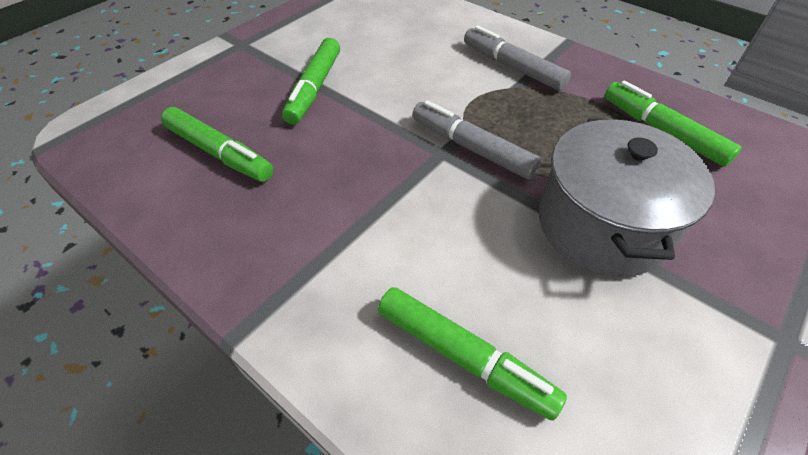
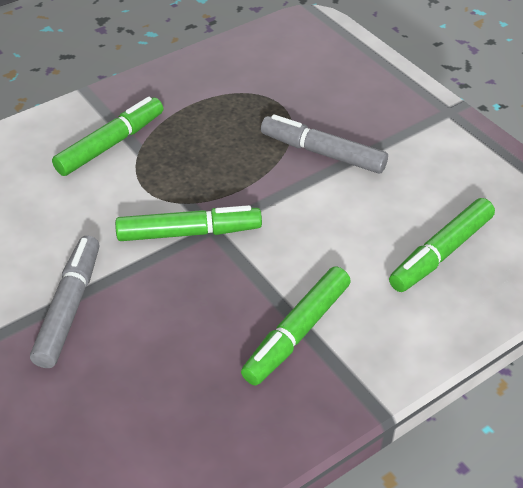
grey pot: [539,119,715,277] = 1 -> none = 0

